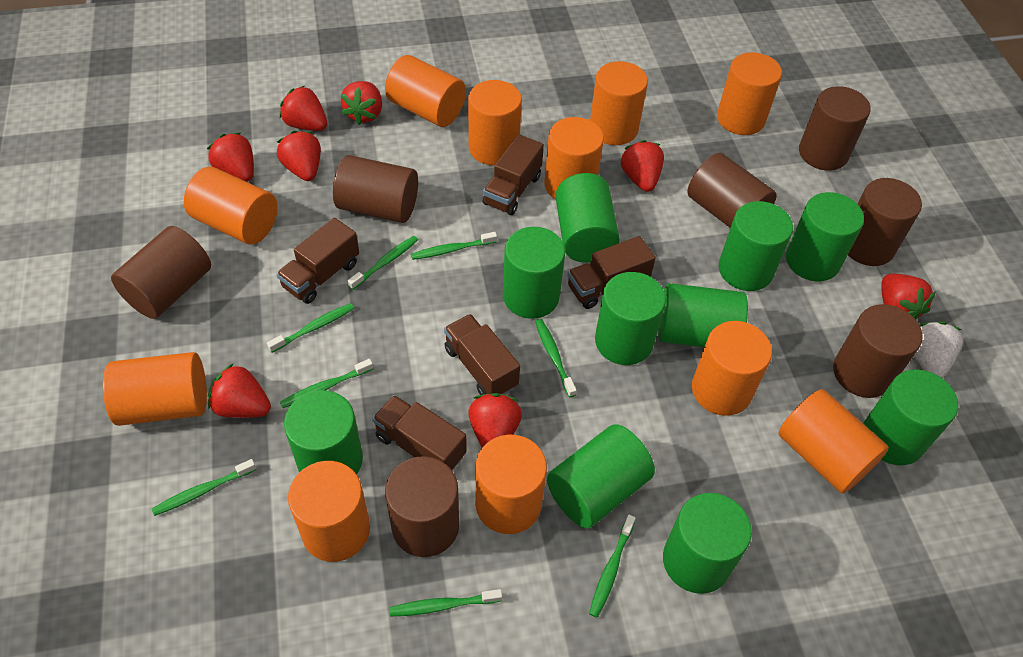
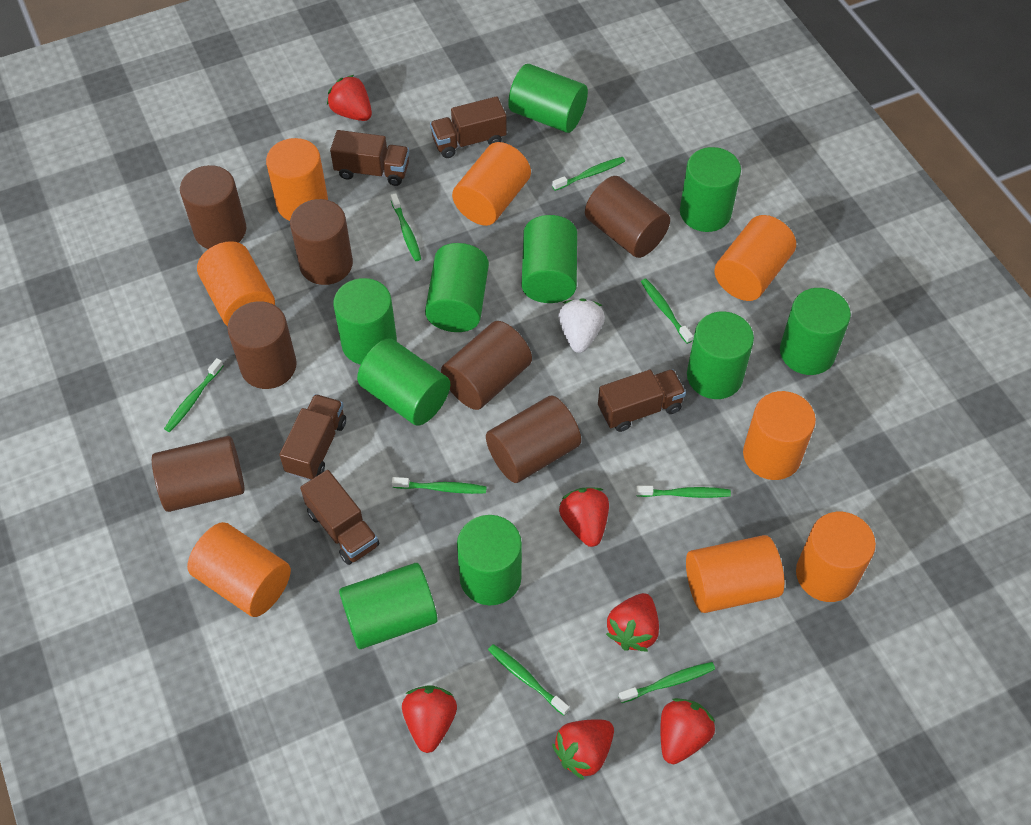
orange cylinder: [103,352,207,426] [184,167,278,244] [288,461,370,562] [385,55,466,127] [468,80,522,165] [475,435,547,534] [544,117,604,200] [590,61,648,145] [692,321,772,416] [717,52,782,135] [778,389,889,493] = 11 -> [187,522,291,617] [197,241,275,326] [266,138,328,221] [452,142,531,226] [686,535,784,613] [714,215,796,301] [743,391,816,480] [796,512,876,602] = 8
red strawberry: [207,132,254,182] [208,363,271,418] [277,131,321,181] [280,86,327,131] [341,81,382,125] [468,393,522,448] [621,140,664,192] [881,274,936,319] = 8 -> [327,75,372,121] [402,685,457,753] [552,719,614,780] [559,487,609,547] [606,593,659,652] [660,698,715,764] = 6

